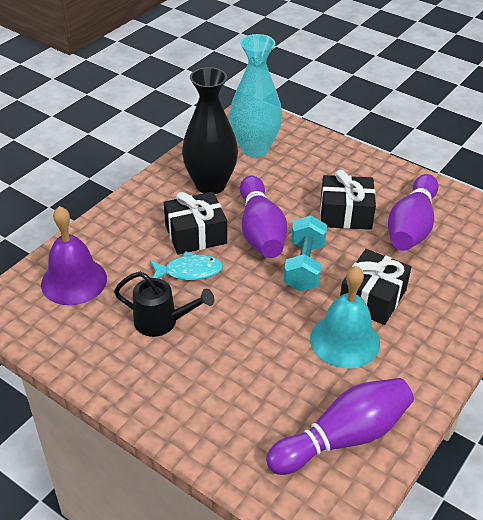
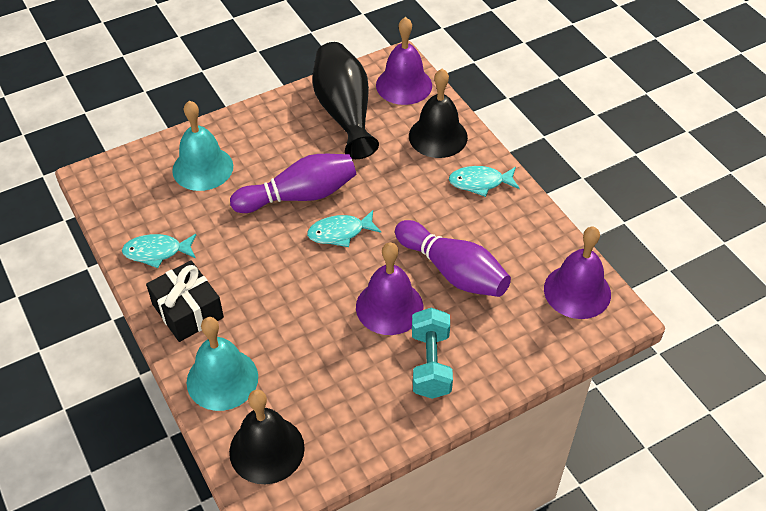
black bell: none = 0 -> [229,390,305,484] [409,69,468,158] = 2
black gift: [164,192,227,255] [320,170,376,230] [340,249,411,325] = 3 -> [146,260,224,342] = 1
black watering can: [114,271,214,337] = 1 -> none = 0
purple bell: [41,206,107,305] = 1 -> [356,242,423,335] [376,17,432,105] [544,227,611,319] = 3
purple bowling pin: [240,176,287,258] [266,378,414,475] [388,174,438,251] = 3 -> [230,154,356,213] [395,220,511,297] = 2
turquoise bell: [310,266,380,369] = 1 -> [172,101,233,191] [186,317,258,411] = 2
turquoise fish: [150,251,223,280] = 1 -> [122,234,196,268] [307,210,381,247] [449,166,519,197] = 3
turquoise vase: [229,34,282,157] = 1 -> none = 0

